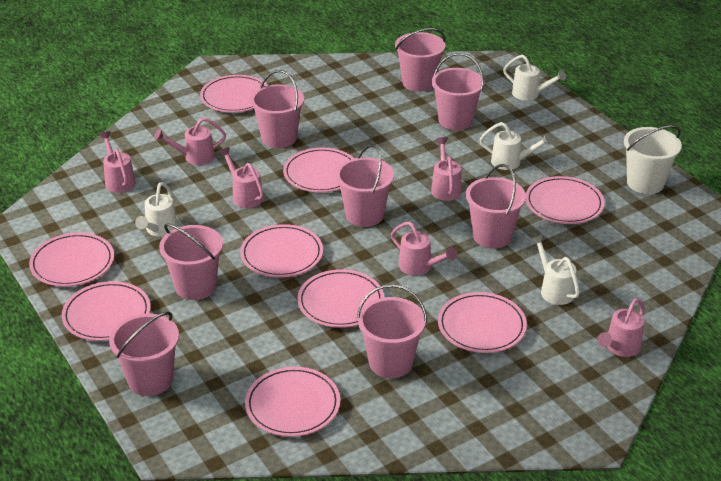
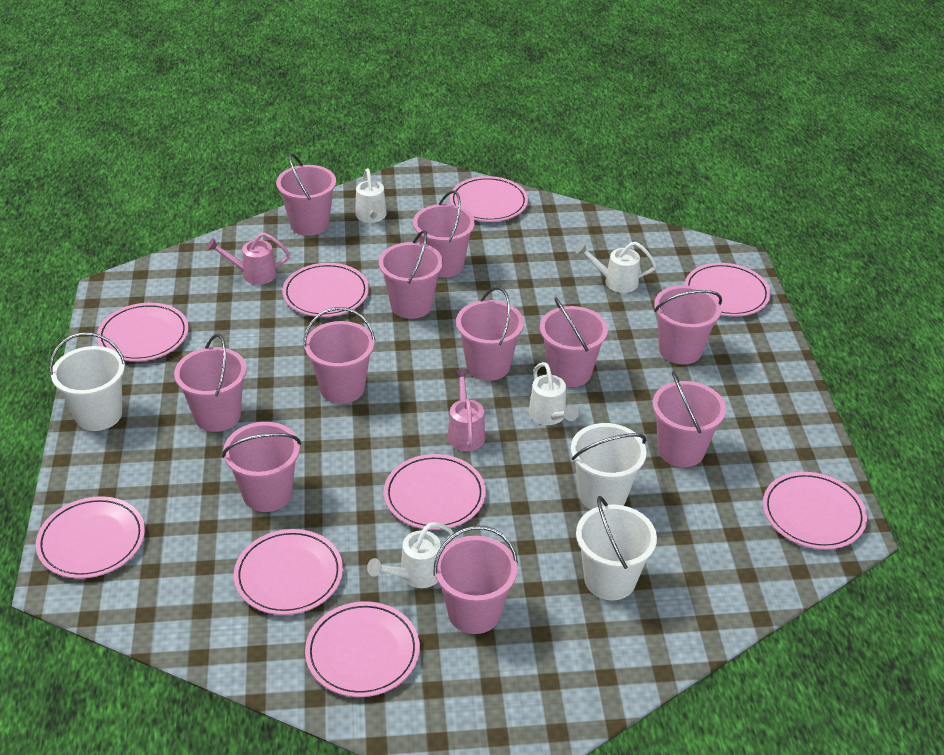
pink bucket: [109,312,179,396] [159,223,223,300] [250,70,304,148] [336,144,394,227] [357,284,427,378] [395,28,446,92] [432,53,485,130] [466,164,526,248] = 8 -> [174,334,247,432] [222,422,301,512] [276,153,336,236] [303,307,375,404] [379,230,443,319] [413,190,475,278] [433,526,518,634] [456,287,524,381] [540,297,608,387] [653,371,726,467] [654,285,722,365] = 11
pink watering can: [99,131,136,193] [154,118,226,165] [218,147,264,208] [391,221,457,276] [431,137,462,201] [597,298,645,357] = 6 -> [206,232,290,285] [447,369,485,451] = 2
white bucket: [624,126,682,194] = 1 -> [49,332,126,431] [571,423,647,509] [576,496,657,600] = 3

